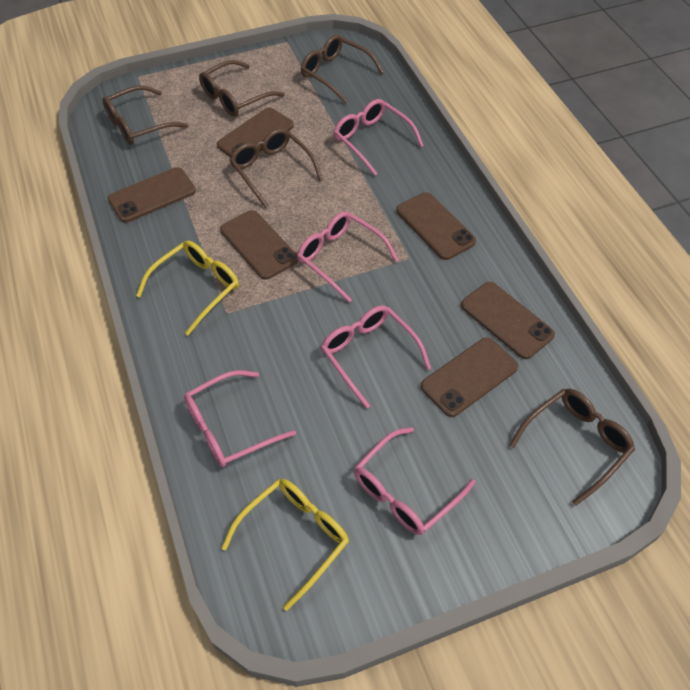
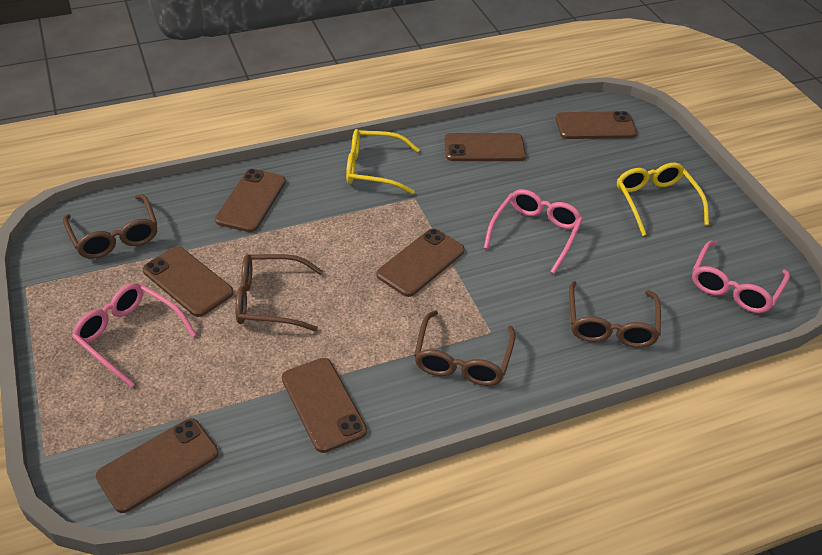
brown glasses: [102,86,188,145] [199,60,285,117] [229,128,323,208] [301,35,384,104] [509,389,635,506] = 5 -> [63,194,157,259] [235,254,323,331] [414,310,516,386] [569,281,661,348] = 4
brown phone: [108,167,196,223] [217,107,294,157] [220,210,298,280] [396,192,476,260] [421,337,518,417] [461,282,555,359] = 6 -> [96,418,219,513] [143,246,234,317] [215,169,286,232] [282,358,367,453] [377,229,465,297] [444,133,526,161] [556,111,637,139] = 7
pink glasses: [184,370,296,467] [297,211,398,303] [321,305,431,409] [334,99,424,176] [354,427,475,535] = 5 -> [72,283,196,388] [484,189,583,274] [692,241,790,313] = 3

